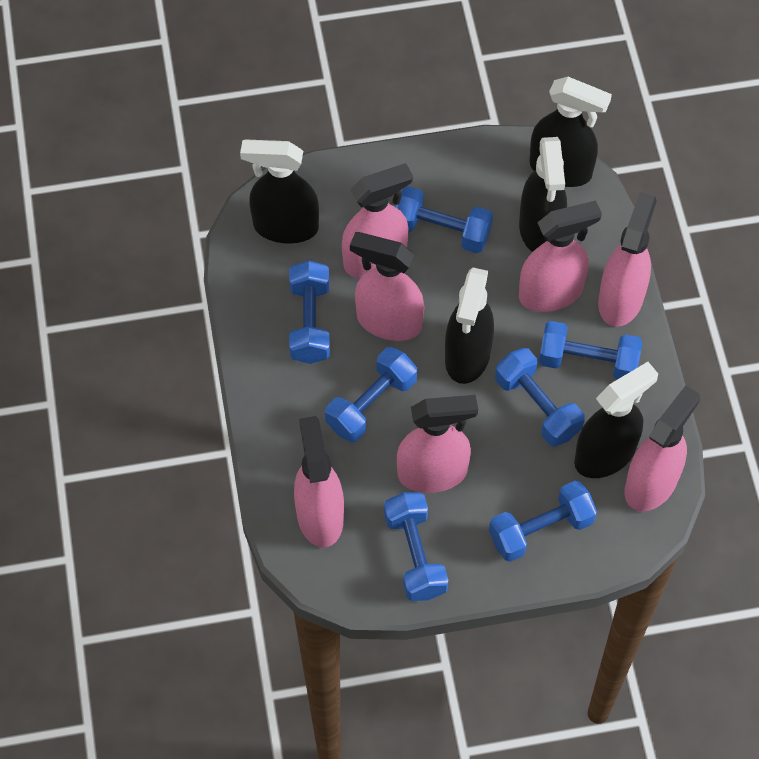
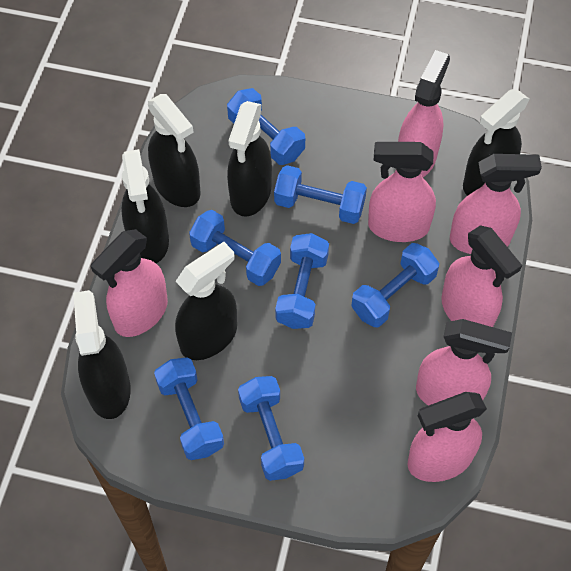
black spray bottle: [240,139,319,244] [445,268,494,384] [519,137,567,252] [529,77,612,187] [574,362,658,478] = 5 -> [73,290,131,419] [121,149,169,263] [148,94,200,207] [175,242,237,360] [227,101,272,217] [463,89,530,196] = 6

